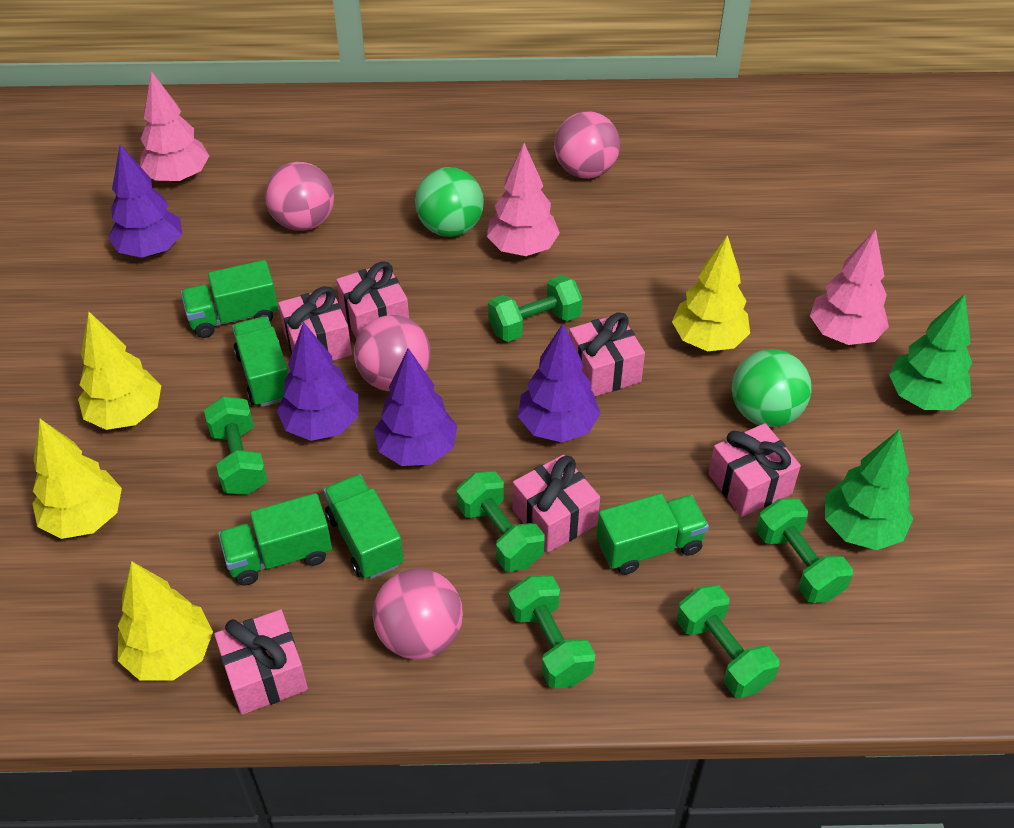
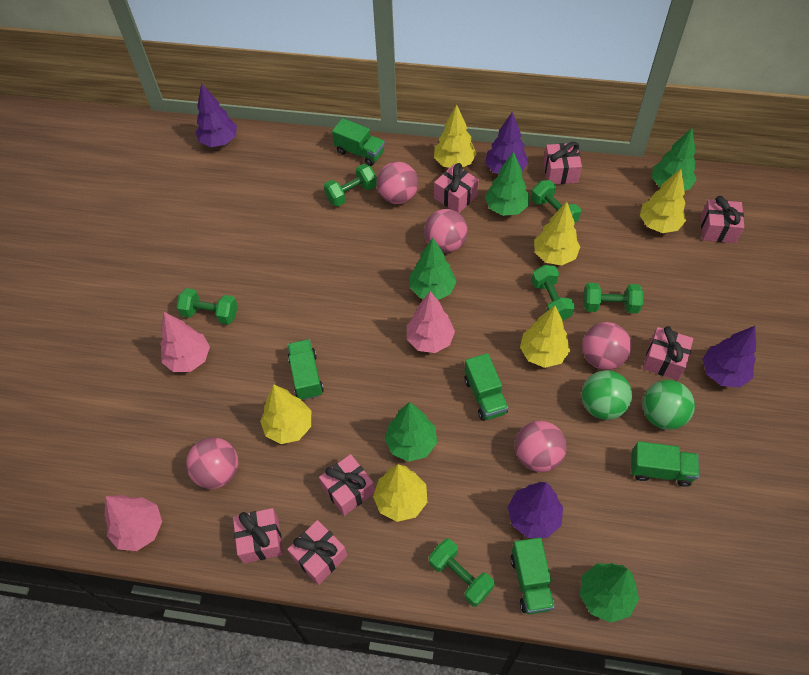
green tree: [825,429,913,550] [889,294,972,410] = 2 -> [385,402,437,462] [410,238,457,300] [485,151,529,216] [580,563,639,623] [652,128,697,191] = 5
pink ball: [265,162,334,231] [354,315,431,391] [372,568,463,660] [554,111,620,179] = 4 -> [186,437,239,489] [376,162,418,204] [424,209,468,253] [515,421,567,472] [582,322,631,370] = 5
pink gift: [214,609,308,715] [278,286,352,361] [336,261,409,339] [513,455,600,553] [569,312,645,396] [708,423,801,517] = 6 -> [233,508,283,563] [287,520,348,585] [319,454,375,516] [434,163,479,213] [544,142,582,184] [643,326,693,380] [701,196,744,243] = 7
yellow tree: [32,419,122,539] [78,311,161,430] [118,561,213,681] [672,235,750,351] = 4 -> [260,384,311,444] [373,464,427,522] [434,104,477,168] [520,306,570,368] [534,202,580,265] [640,169,686,233] = 6

